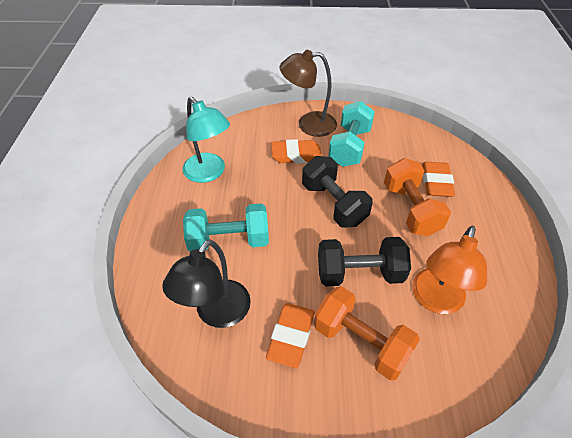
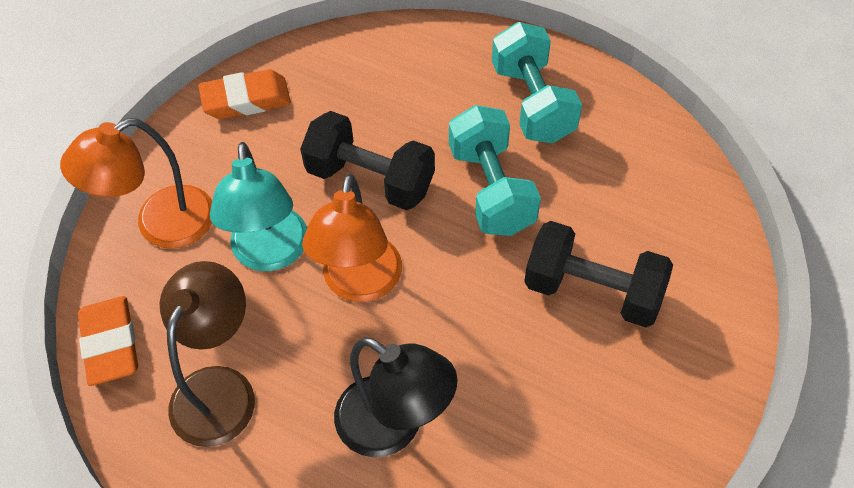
orange dumbbell: [314,286,420,380] [384,158,451,236] = 2 -> none = 0
orange eraser: [266,303,315,368] [271,139,321,164] [422,162,455,197] = 3 -> [78,296,138,386] [198,69,291,119] = 2
orange lamp: [412,226,487,314] = 1 -> [60,118,212,249] [302,174,402,302] = 2

